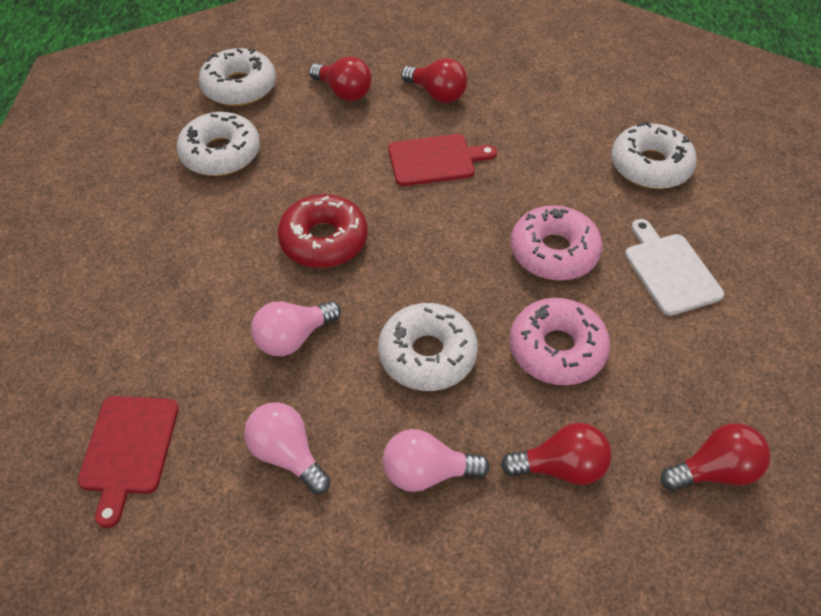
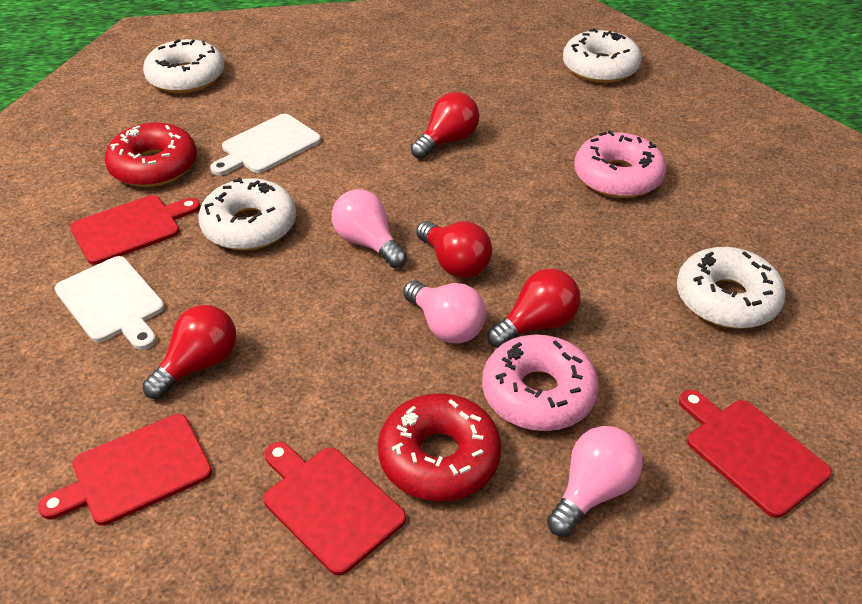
red cutting board: [78,396,179,528] [388,134,497,186] = 2 -> [38,414,212,526] [70,195,201,265] [264,442,406,576] [679,390,832,518] = 4
red donut: [277,194,368,268] = 1 -> [105,122,197,187] [378,393,502,501] = 2
white cutting board: [625,219,724,316] = 1 -> [54,256,164,350] [210,114,321,175] = 2

